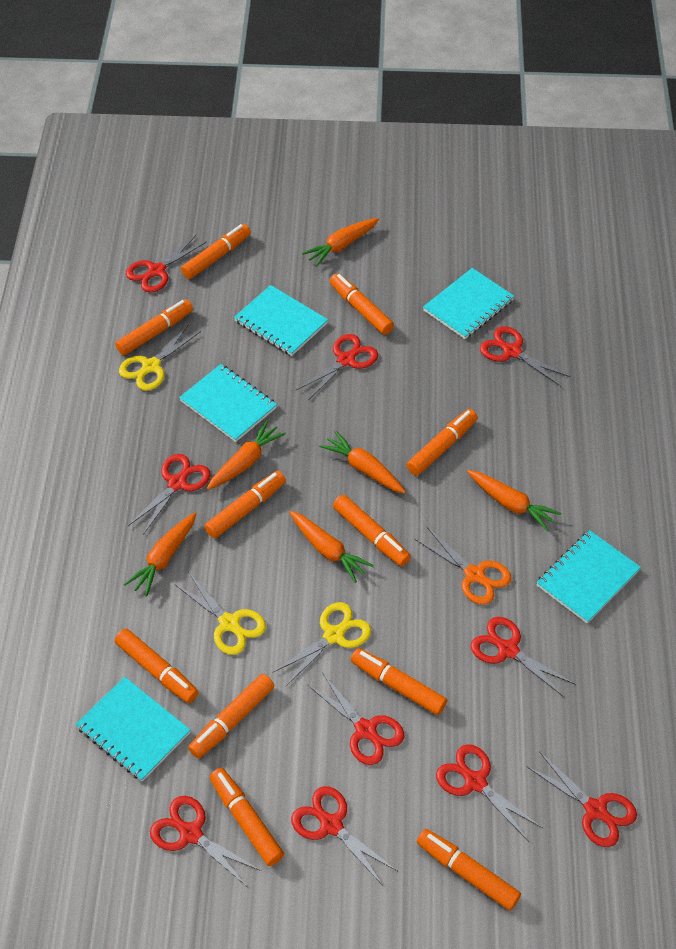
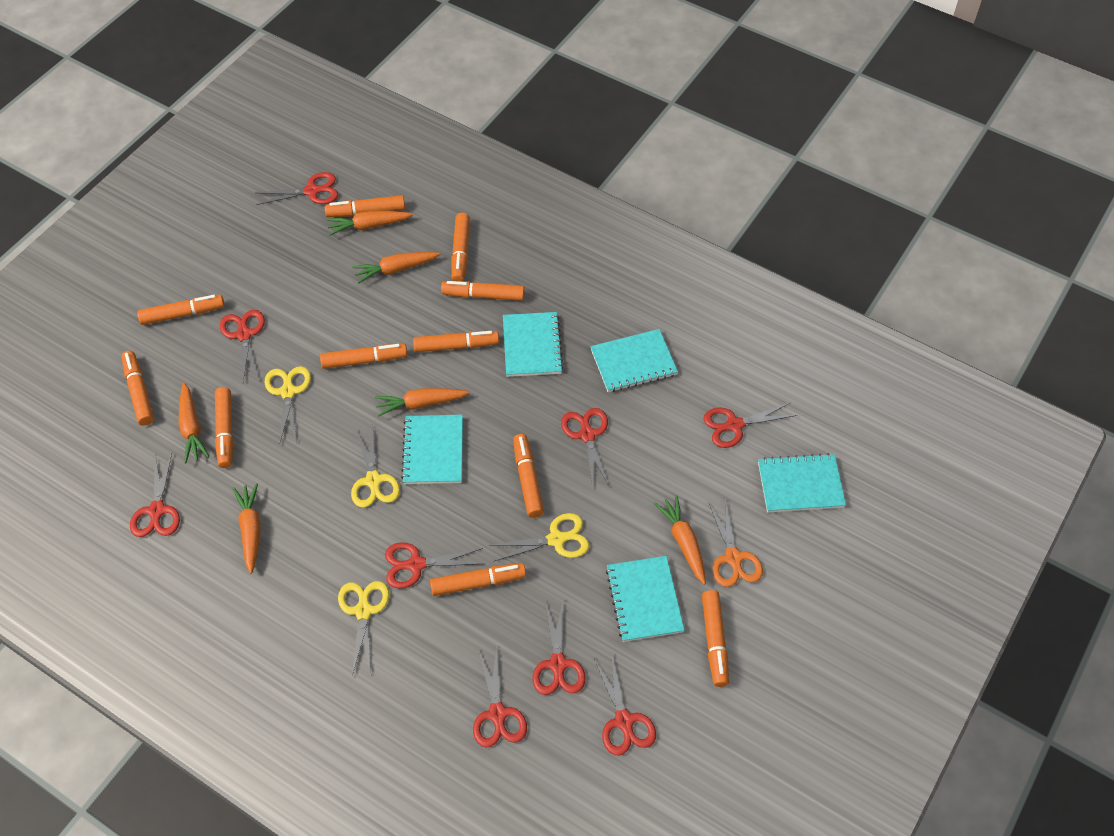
red scissors: [126,235,206,293] [128,454,211,535] [150,796,261,886] [291,786,397,884] [296,334,378,400] [307,672,404,765] [436,744,542,842] [471,617,576,698] [480,326,571,386] [526,751,637,847] = 10 -> [130,453,180,537] [220,310,265,382] [256,172,338,205] [385,542,484,589] [473,645,527,748] [532,600,585,695] [561,408,609,488] [594,652,656,756] [703,402,797,448] = 9
yellow scissors: [119,324,201,391] [174,572,266,655] [272,602,371,686] = 3 -> [265,366,311,442] [338,581,389,676] [351,424,400,508] [489,513,589,562] = 4

